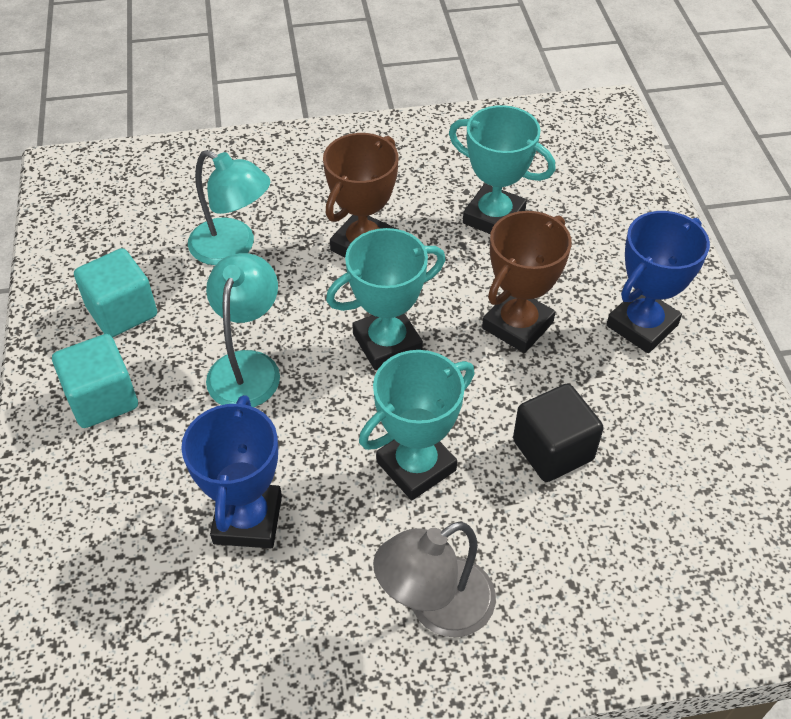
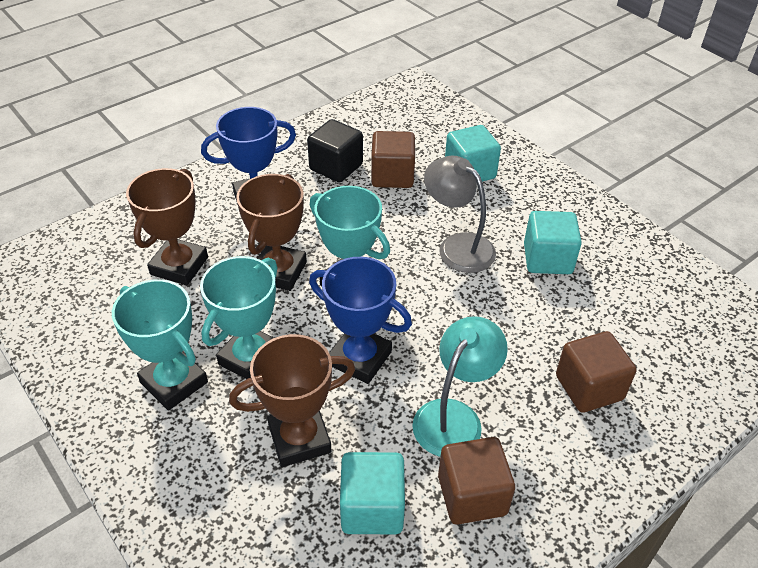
brown cube: none = 0 -> [371,131,415,188] [438,437,515,525] [556,331,637,413] = 3
brown trophy: [323,133,398,257] [482,211,572,353] = 2 -> [126,168,208,285] [229,334,355,467] [236,174,307,291] = 3
turquoise cube: [52,334,138,428] [74,248,157,337] = 2 -> [340,452,405,534] [445,125,501,182] [524,211,582,274] = 3
turquoise lamp: [188,150,270,265] [206,253,280,407] = 2 -> [412,316,508,457] = 1

